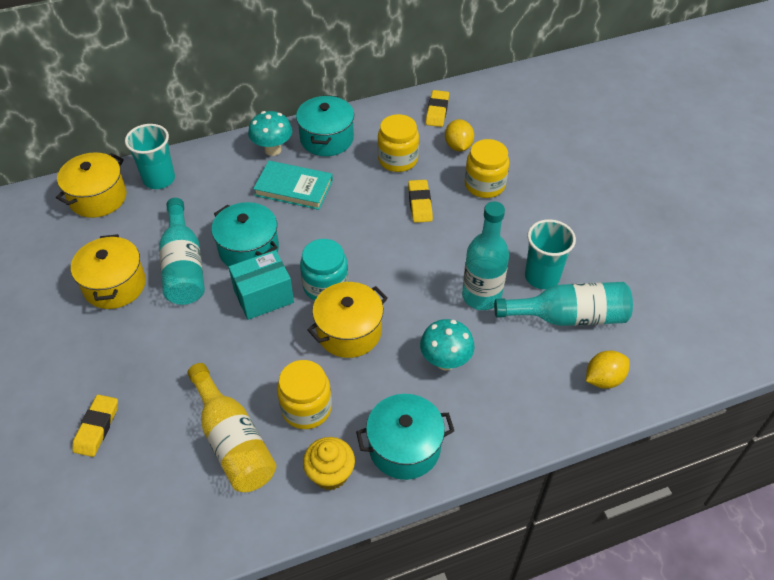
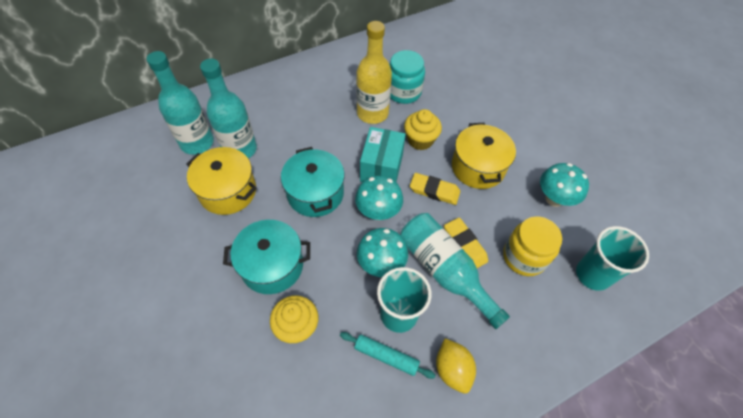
turquoise book: [253,161,333,210] = 1 -> none = 0
turquoise mushroom: [248,111,292,156] [420,319,475,371] = 2 -> [355,176,403,220] [357,228,408,277] [540,163,589,207] = 3
turquoise pot: [211,202,279,267] [296,95,354,156] [356,394,454,480] = 3 -> [223,220,310,294] [281,147,345,217] = 2
turquoise rolling pin: none = 0 -> [340,332,436,379] = 1
yellow cupcake: [303,437,355,490] = 1 -> [270,295,318,343] [404,109,442,150] = 2
yellow eraser: [72,394,118,457] [408,180,433,223] [426,90,449,127] = 3 -> [410,173,460,205] [444,217,488,268] = 2
yellow jar: [277,360,332,429] [377,114,419,172] [465,139,509,198] = 3 -> [503,216,562,276] = 1
yellow lemon: [445,119,474,151] [586,351,629,389] = 2 -> [436,338,476,393] = 1
yellow pot: [56,152,127,218] [71,234,146,309] [307,282,388,358] = 3 -> [186,147,257,215] [452,123,516,189] = 2

